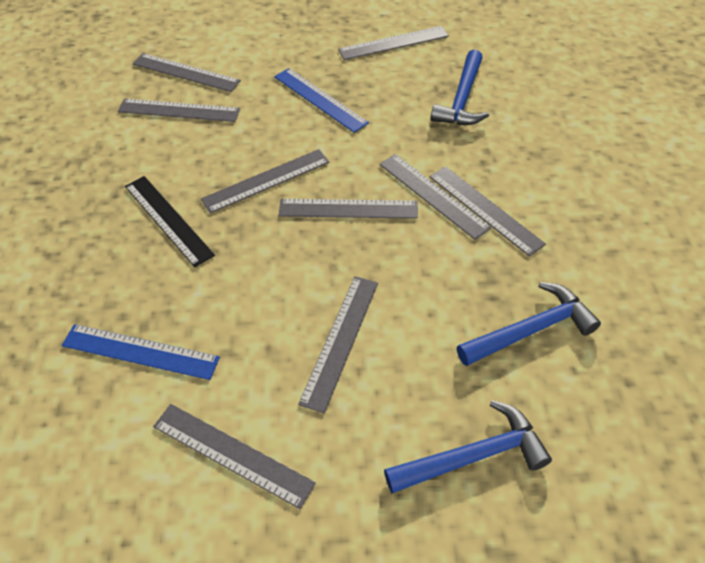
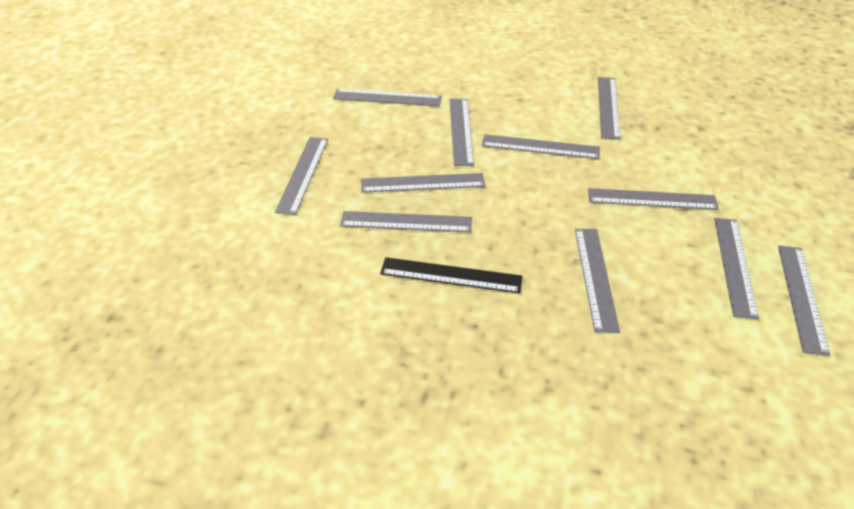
blue hammer: [384,400,552,493] [431,50,489,125] [457,282,601,366] = 3 -> none = 0
blue ruler: [62,324,220,380] [274,68,369,133] = 2 -> none = 0
grey ruler: [118,99,240,122] [132,53,241,92] [153,404,316,509] [201,149,330,214] [278,199,418,219] [298,276,378,413] [338,26,449,60] [379,154,491,240] [429,166,546,257] = 9 -> [275,137,328,215] [333,89,442,106] [340,211,472,232] [361,173,485,193] [450,99,474,166] [482,134,600,159] [575,229,620,333] [588,188,719,210] [598,77,621,140] [714,218,759,320] [778,245,830,356] = 11

